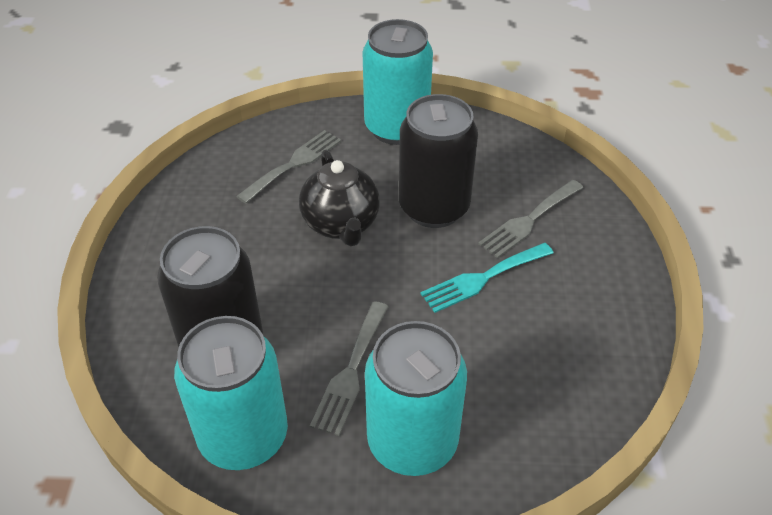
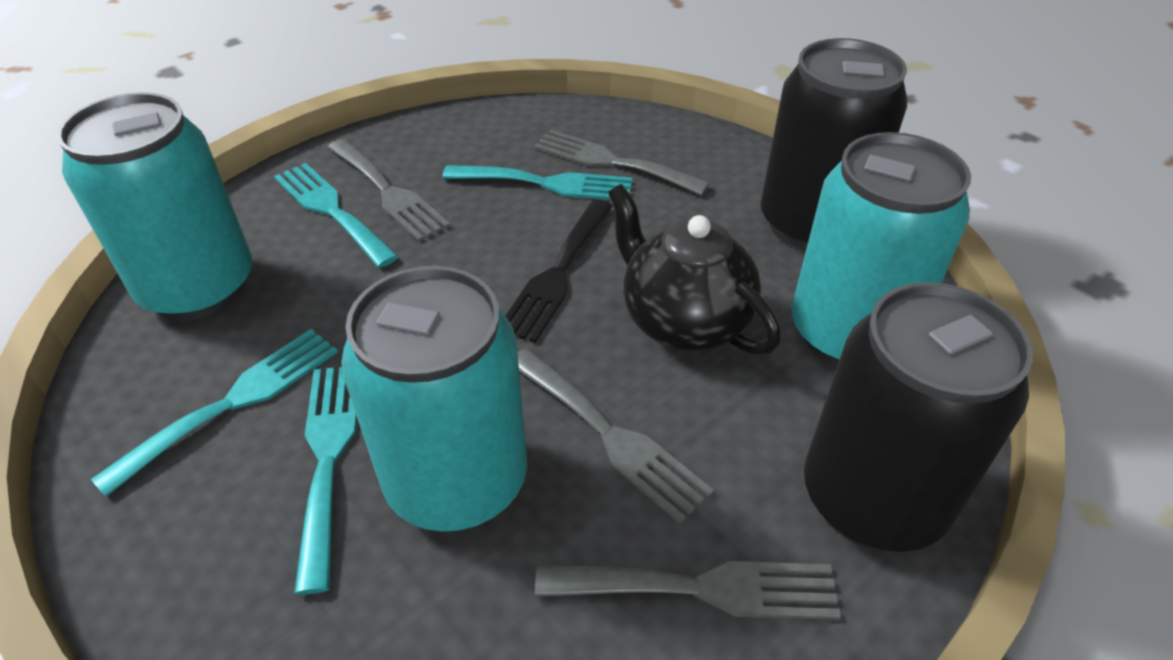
black fork: none = 0 -> [505,199,613,343] = 1
grey fork: [236,130,341,204] [310,301,389,436] [478,180,583,258] = 3 -> [327,139,450,242] [517,348,714,524] [534,130,710,195] [535,561,841,620] = 4
turquoise fork: [420,243,553,313] = 1 -> [91,329,338,497] [274,163,399,268] [294,367,357,595] [442,165,632,200] = 4

